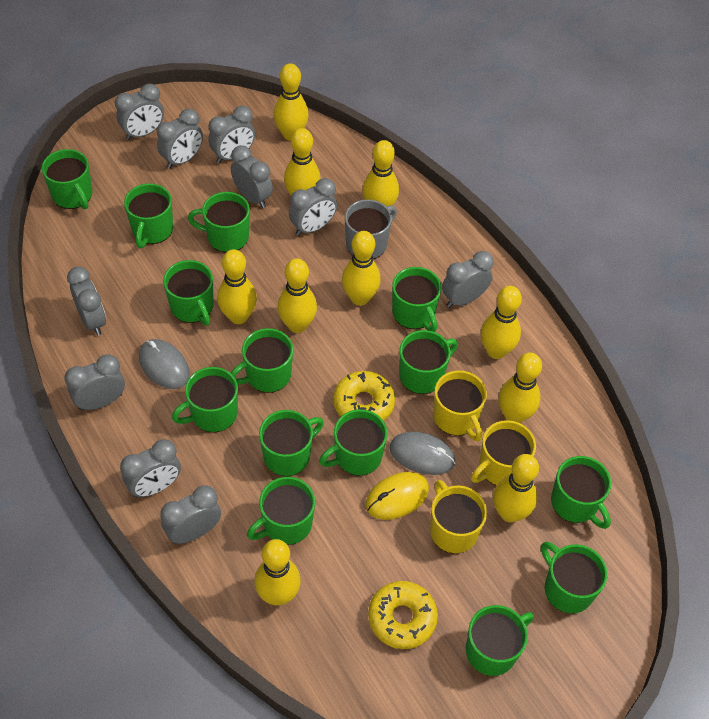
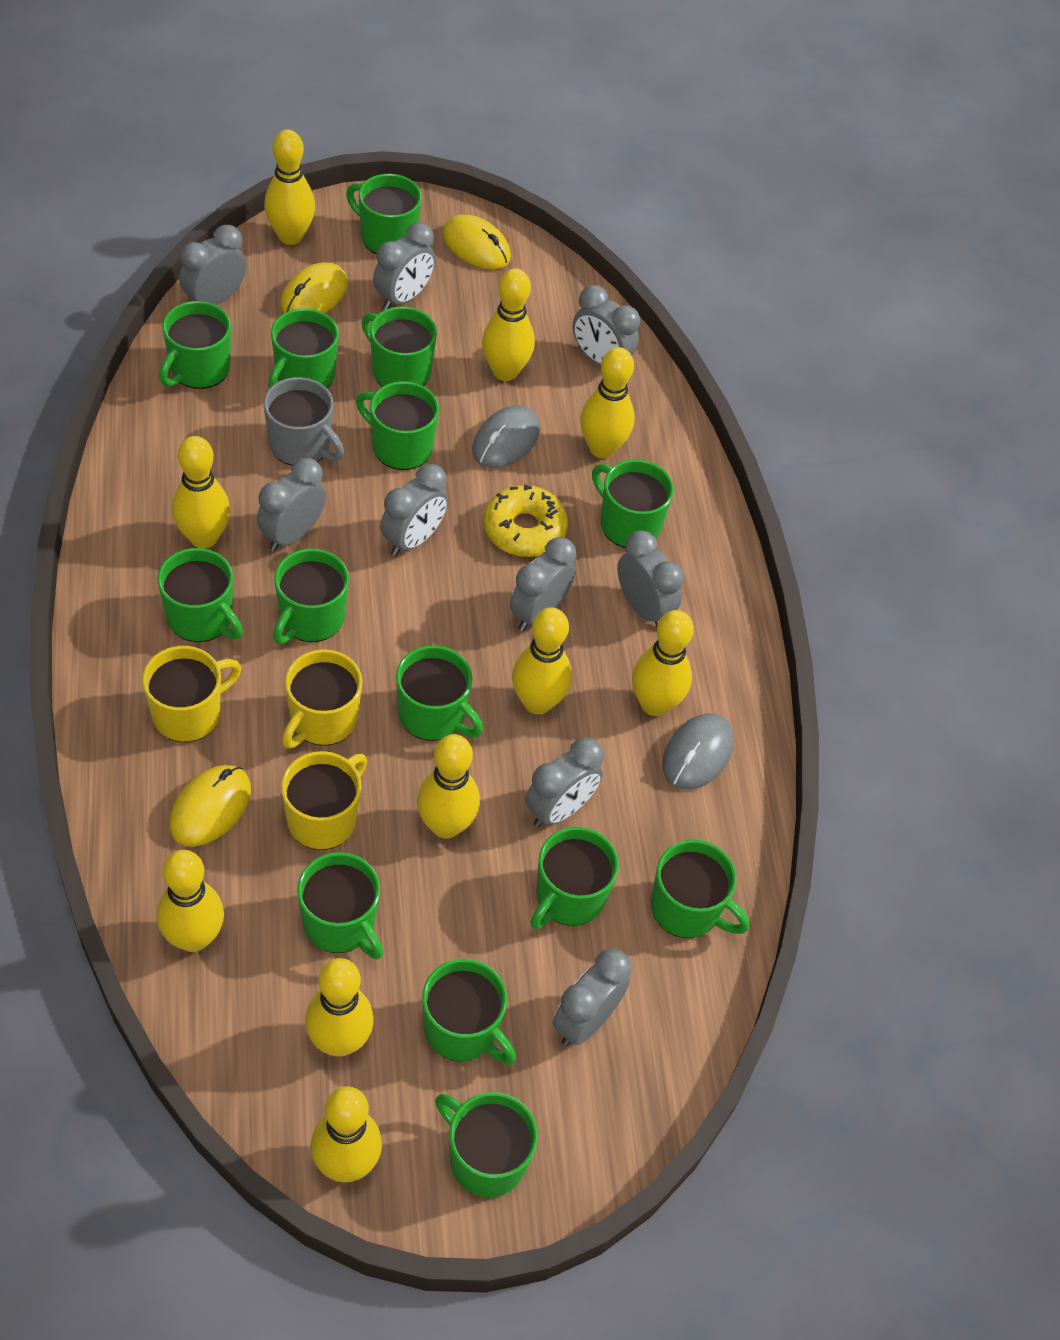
grey clock: [64,354,125,411] [67,267,106,336] [115,84,164,140] [120,439,181,498] [157,109,203,169] [160,485,221,544] [208,106,255,163] [231,145,273,208] [289,178,337,236] [442,251,494,308] = 10 -> [179,225,247,305] [257,458,326,551] [373,222,435,310] [380,464,448,556] [510,537,576,631] [525,737,604,827] [553,948,632,1046] [573,285,640,365] [617,531,684,627] = 9
yellow donut: [333,371,395,421] [368,581,438,649] = 2 -> [484,485,568,557] = 1
yellow mouse: [366,472,429,520] = 1 -> [169,765,251,847] [280,262,348,313] [443,215,511,269] = 3

